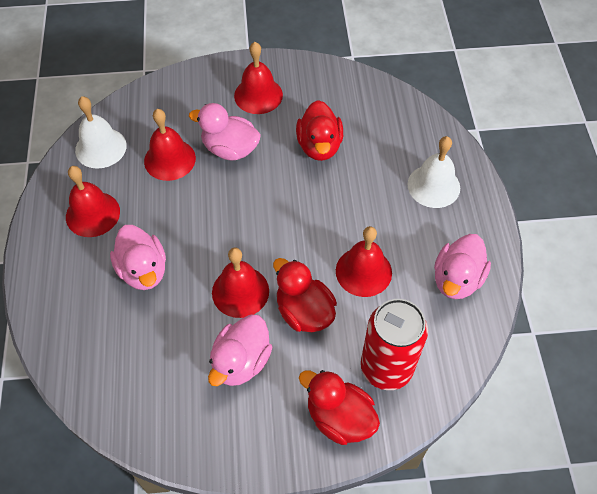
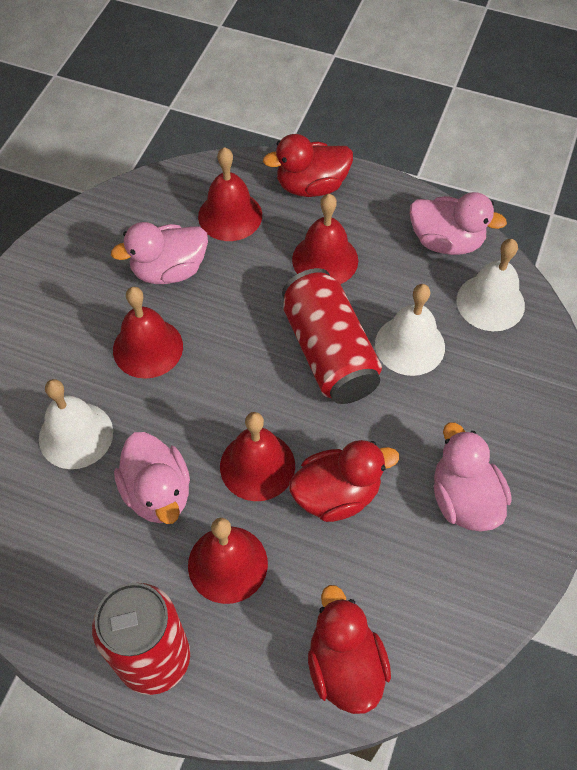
red can: [361,299,428,390] = 1 -> [92,583,190,695] [282,268,382,404] = 2
white bell: [75,96,127,169] [407,136,460,208] = 2 -> [39,379,113,469] [375,284,445,376] [456,239,525,331] = 3

